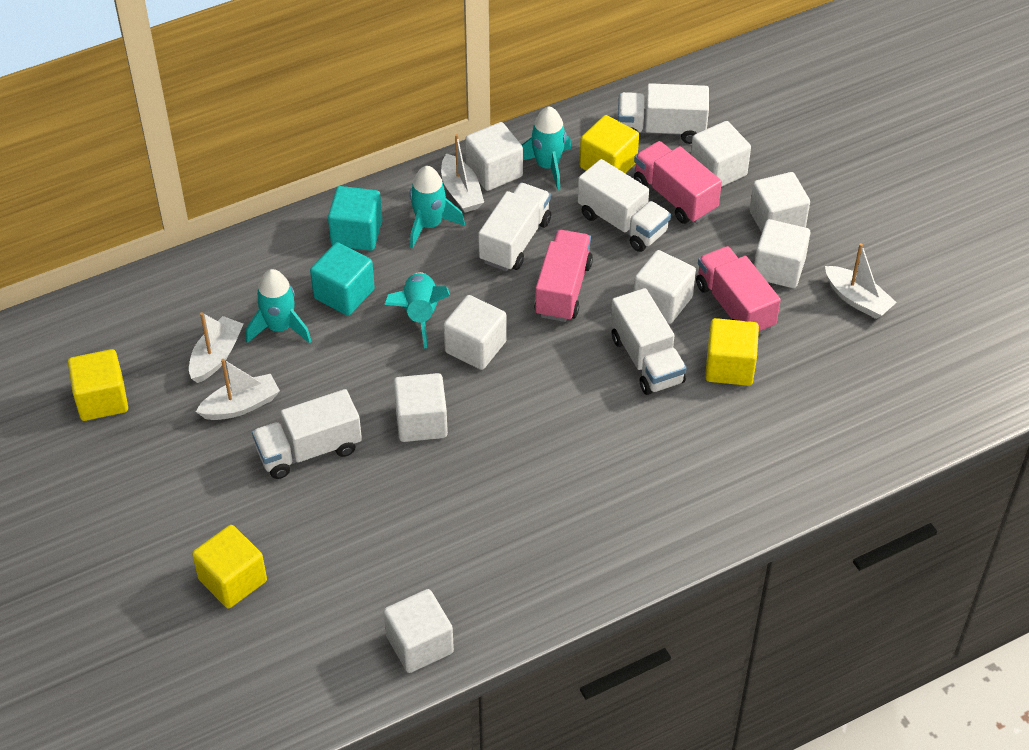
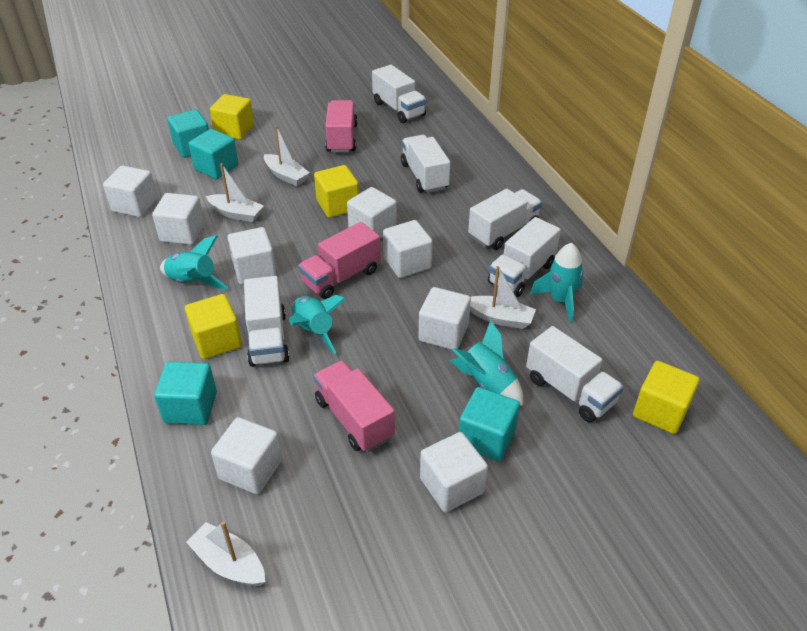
turquoise cube: [310,242,375,316] [328,186,382,251] = 2 -> [154,362,217,425] [167,109,209,158] [189,129,238,179] [459,387,520,462] = 4
white truck: [252,389,362,479] [478,183,551,271] [578,159,671,252] [611,288,687,395] [618,83,709,144] = 5 -> [244,276,290,367] [372,65,426,123] [401,135,451,193] [468,189,542,250] [488,217,561,297] [526,326,624,422] = 6

